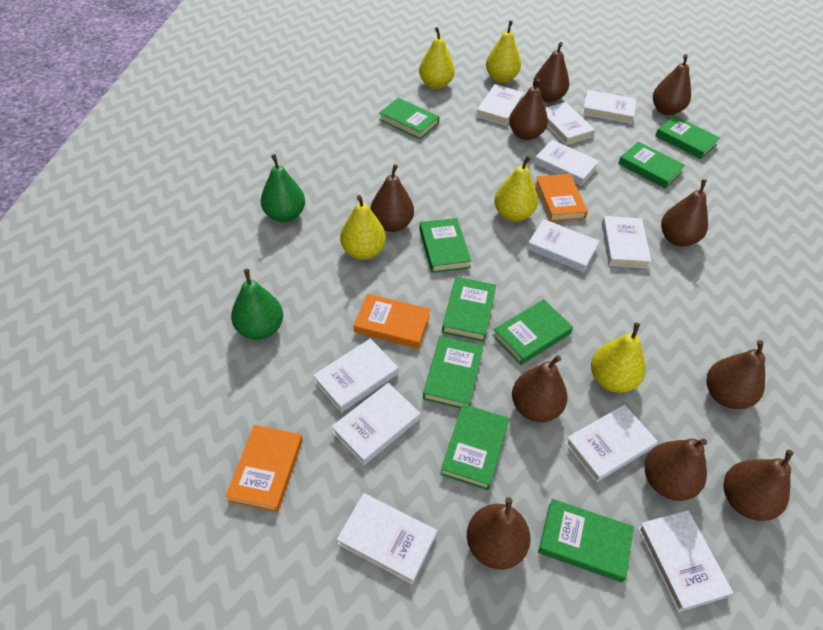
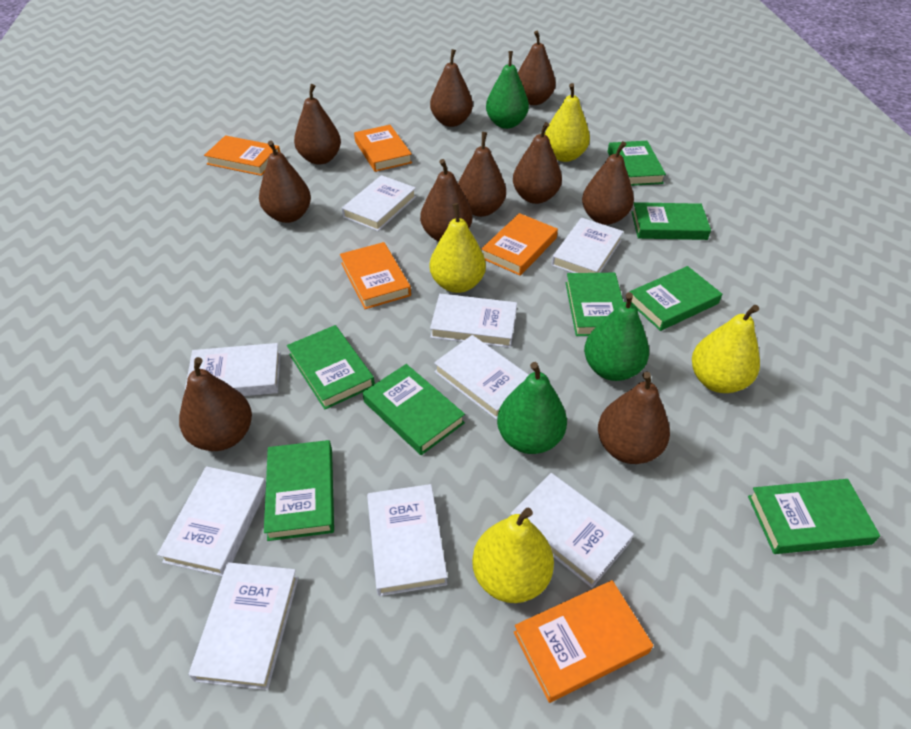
green book: [379,98,439,139] [419,218,472,273] [423,336,483,409] [440,404,509,490] [442,277,496,342] [492,299,573,365] [538,499,634,582] [618,141,685,189] [655,115,720,159] = 9 -> [264,440,334,541] [287,325,375,410] [363,364,465,455] [566,273,623,336] [608,141,666,186] [630,266,722,331] [632,202,711,240] [748,479,880,554] = 8
green pear: [231,269,283,340] [261,154,305,222] = 2 -> [486,51,529,129] [497,362,567,454] [584,292,649,381] = 3
orange book: [225,425,303,513] [354,294,431,349] [535,174,588,222] = 3 -> [204,135,280,176] [340,242,411,309] [354,125,412,172] [481,213,558,276] [514,580,653,703] = 5
white book: [313,339,398,413] [331,383,420,465] [337,493,437,584] [476,84,524,126] [527,219,599,272] [534,140,599,186] [546,102,595,145] [565,405,658,482] [582,90,636,124] [602,216,651,268] [637,510,733,612] = 11 -> [157,466,266,576] [185,343,281,396] [189,562,299,690] [342,175,416,231] [367,484,447,596] [430,294,517,348] [434,335,529,420] [511,473,634,588] [551,218,624,273] = 9
yellow pear: [340,195,386,260] [419,27,455,89] [486,21,521,83] [494,156,538,222] [591,322,646,393] = 5 -> [430,203,486,293] [472,508,554,603] [544,83,590,162] [692,305,760,393] = 4

